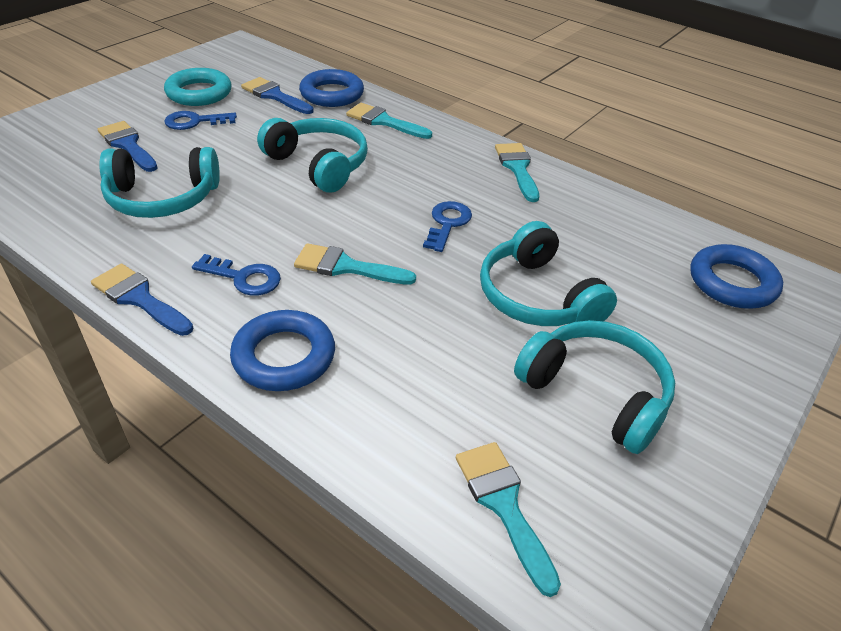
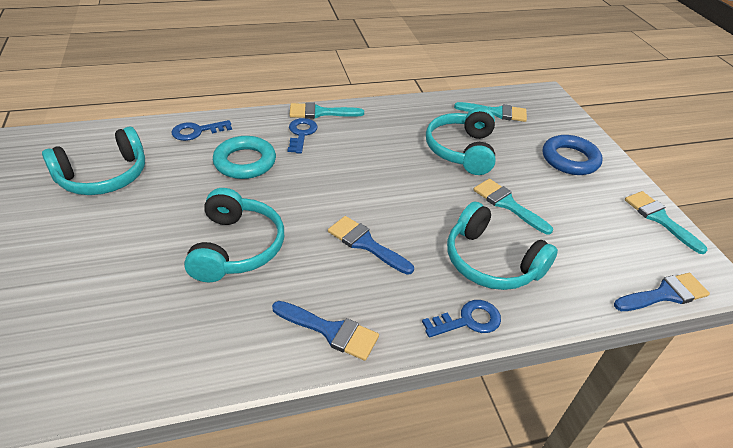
blue ring: [230,310,335,391] [299,69,364,107] [690,244,783,309] = 3 -> [543,135,602,175] = 1

